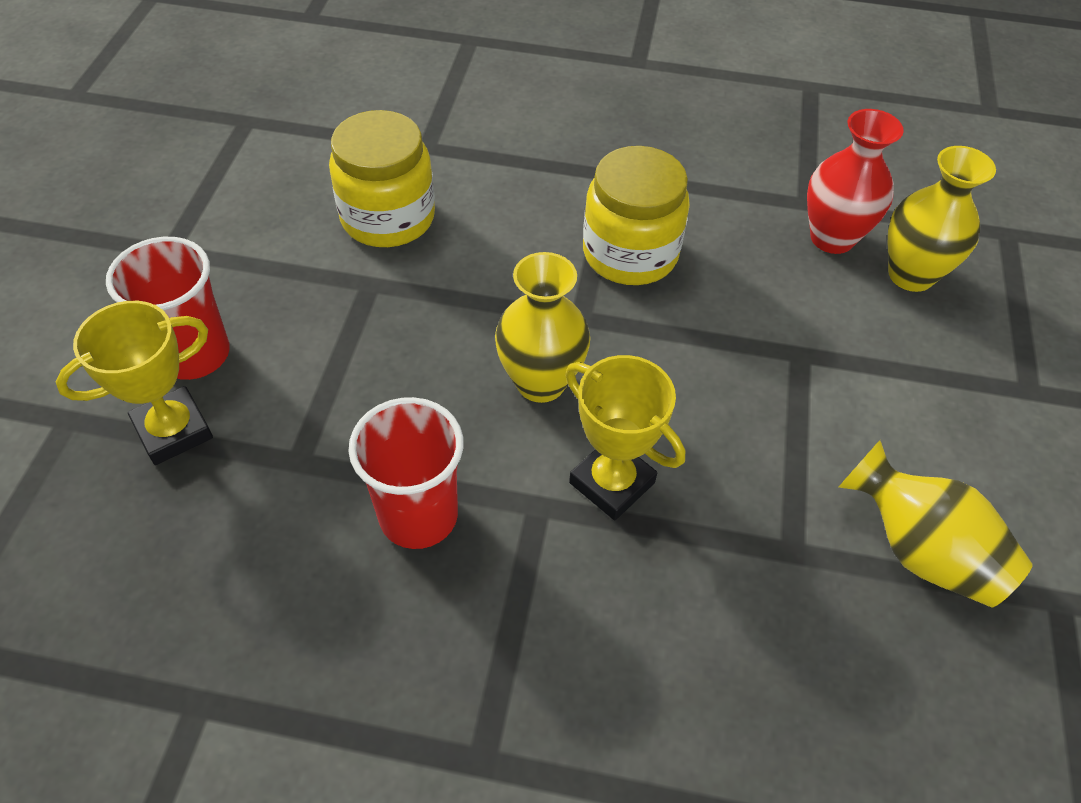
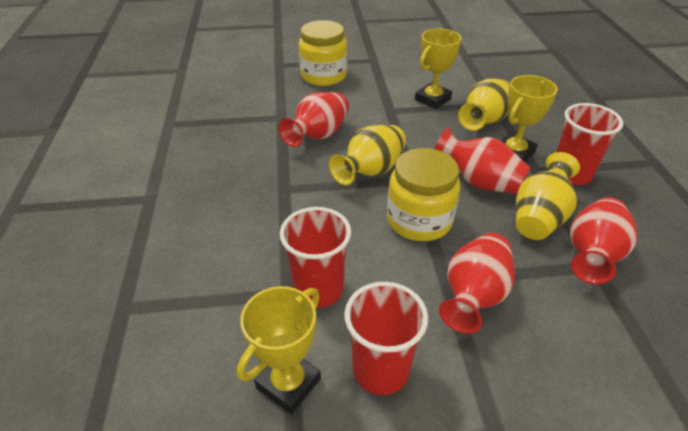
red cup: [106,237,230,380] [348,397,464,549] = 2 -> [280,207,351,308] [345,282,428,395] [557,103,624,185] = 3
red vase: [807,109,904,254] = 1 -> [279,92,349,147] [435,128,530,194] [439,233,515,334] [570,197,638,284] = 4
yellow trophy: [56,301,213,465] [565,355,685,520] = 2 -> [237,286,321,414] [415,29,461,109] [501,75,558,162] = 3

